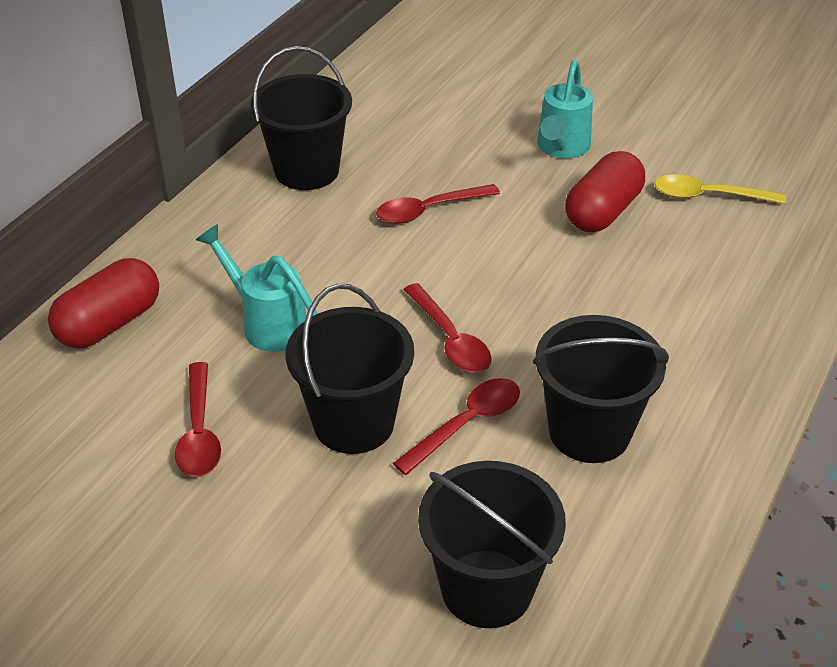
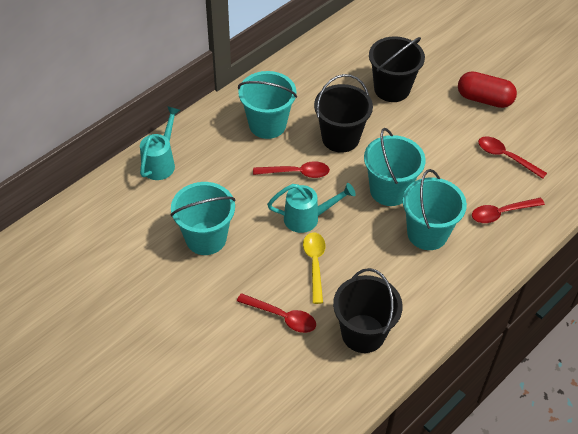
black bucket: [251,46,352,190] [285,284,414,454] [418,461,566,628] [533,315,669,463] = 4 -> [314,74,373,153] [333,268,403,353] [369,36,425,102] = 3
red capsule: [48,258,159,349] [565,151,645,232] = 2 -> [458,71,517,108] = 1
turquoise bucket: none = 0 -> [171,182,235,255] [238,71,297,139] [364,128,425,206] [403,169,467,250] = 4

